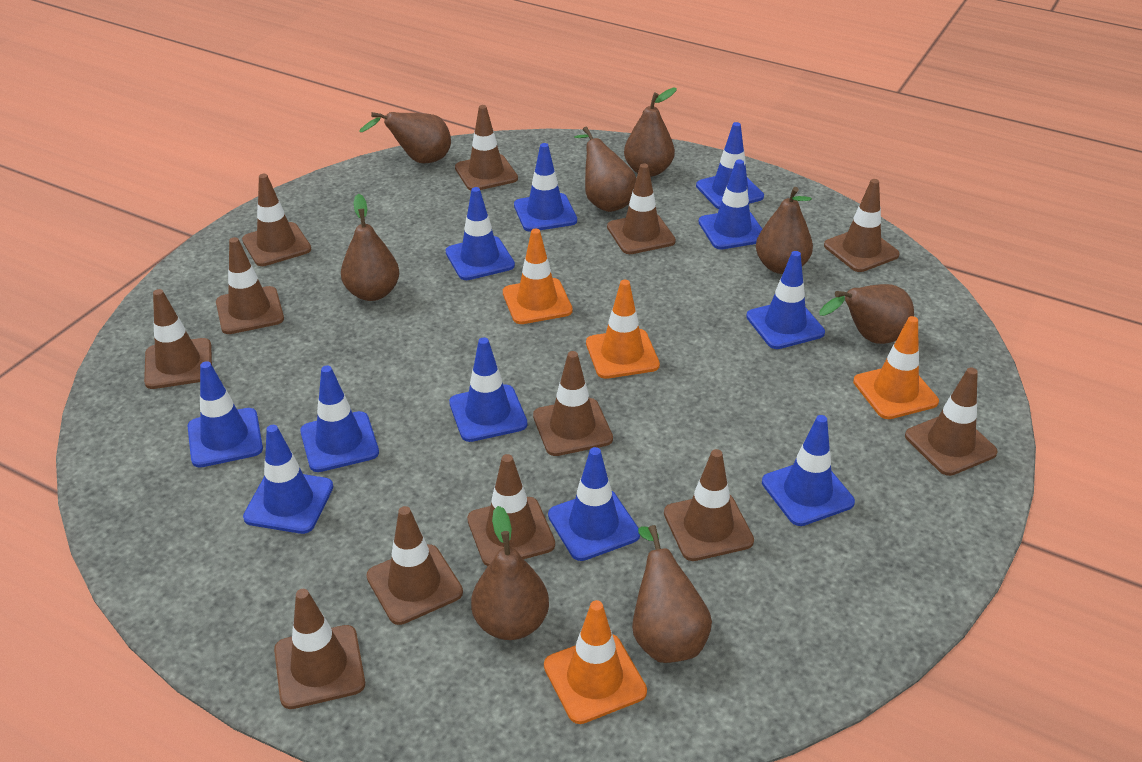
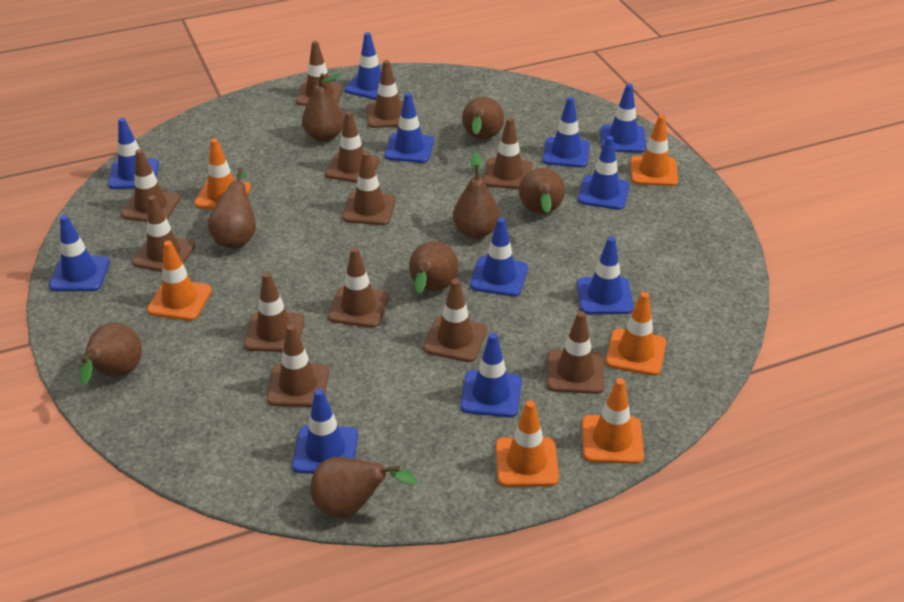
orange traffic cone: [503,229,573,324] [544,600,647,724] [586,280,660,379] [853,316,939,419] = 4 -> [147,241,212,321] [194,138,251,210] [495,400,559,487] [582,378,644,464] [605,292,666,376] [630,115,678,186] = 6

